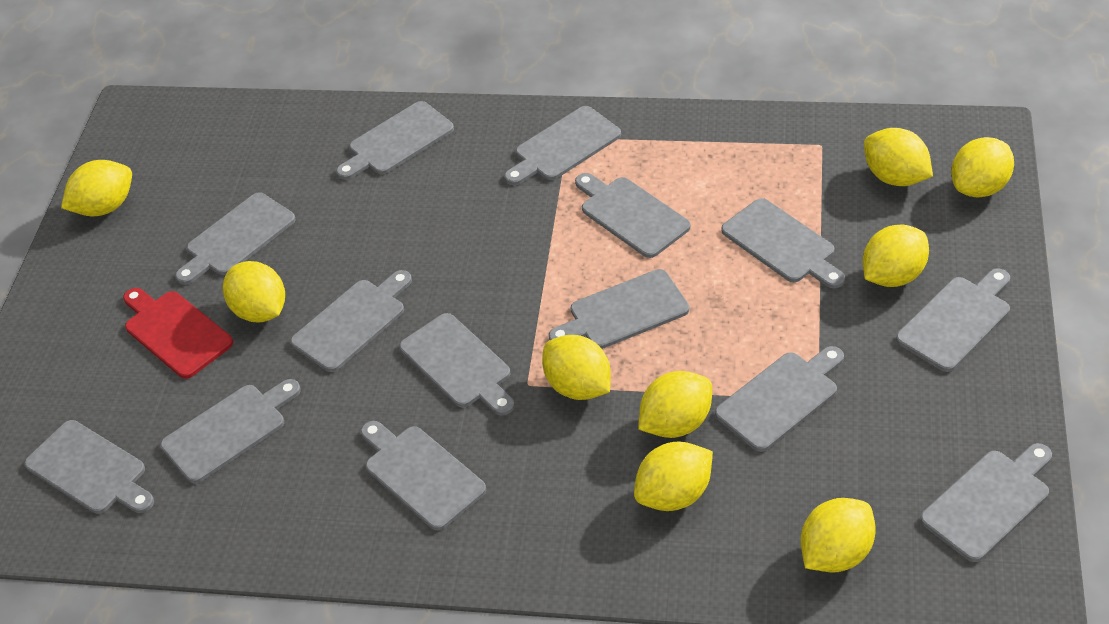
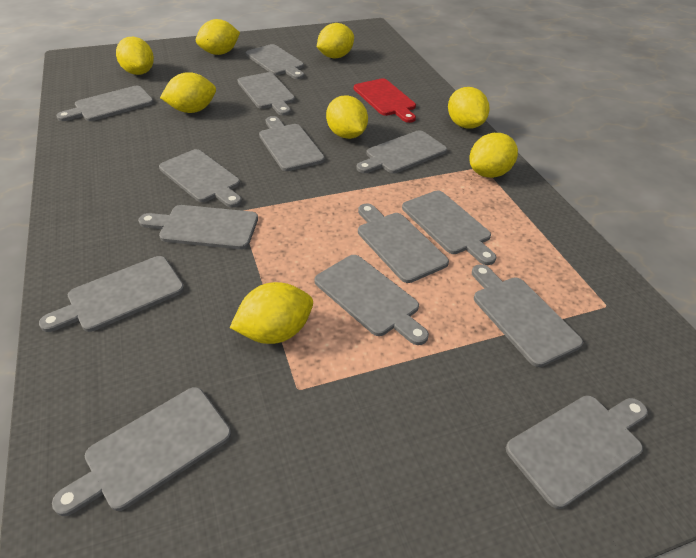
yellow lemon: [61,160,132,216] [223,261,285,322] [542,335,611,400] [634,441,713,511] [638,371,712,438] [801,498,876,573] [863,224,929,287] [864,128,933,186] [951,137,1014,198] = 9 -> [116,37,154,75] [160,72,216,113] [196,19,240,55] [230,282,313,344] [317,23,354,58] [326,95,368,139] [448,87,489,129] [469,133,518,178] = 8

